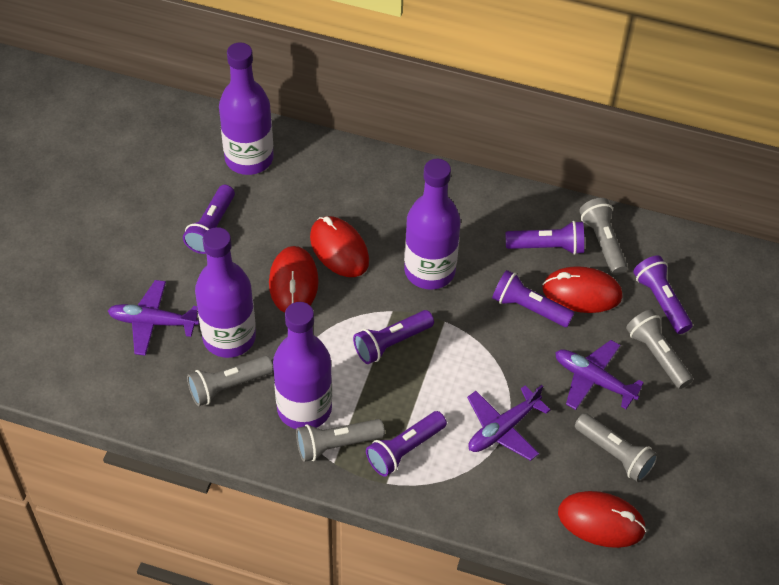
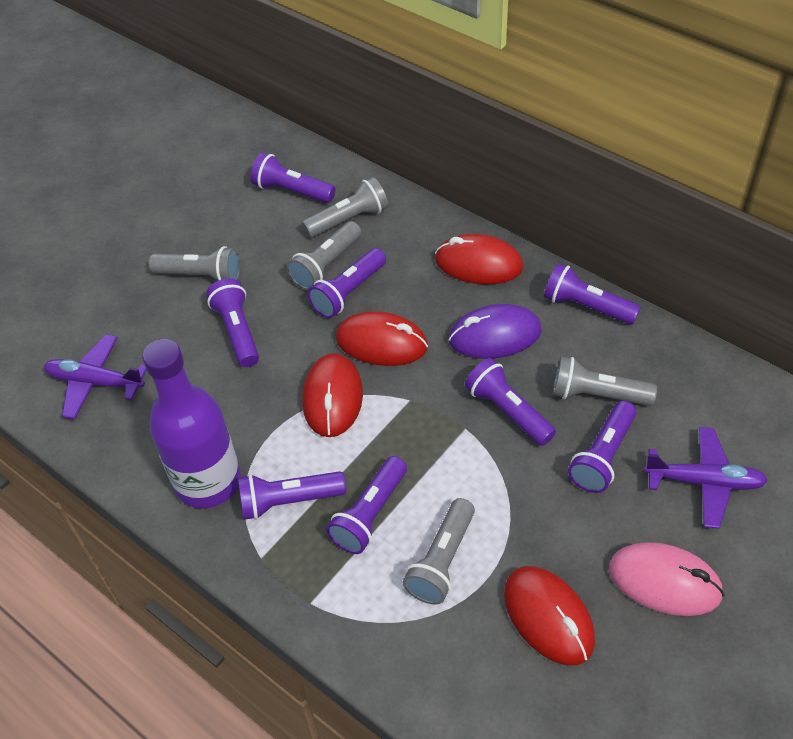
pink mouse: none = 0 -> [609,542,724,616] = 1
purple bottle: [195,227,256,358] [219,42,274,175] [273,302,332,429] [404,159,461,290] = 4 -> [142,339,241,508] = 1
purple flashlight: [183,185,235,254] [353,310,434,364] [366,411,447,477] [492,270,574,327] [505,221,584,255] [633,256,692,334] = 6 -> [206,278,259,367] [238,471,346,520] [251,153,336,203] [308,248,386,318] [326,456,407,554] [465,358,556,446] [544,263,641,325] [568,401,636,493] = 8
purple mouse: none = 0 -> [449,304,542,359] = 1
purple plane: [108,280,199,356] [467,385,550,461] [555,340,644,410] = 3 -> [44,334,146,419] [644,427,768,528] = 2

